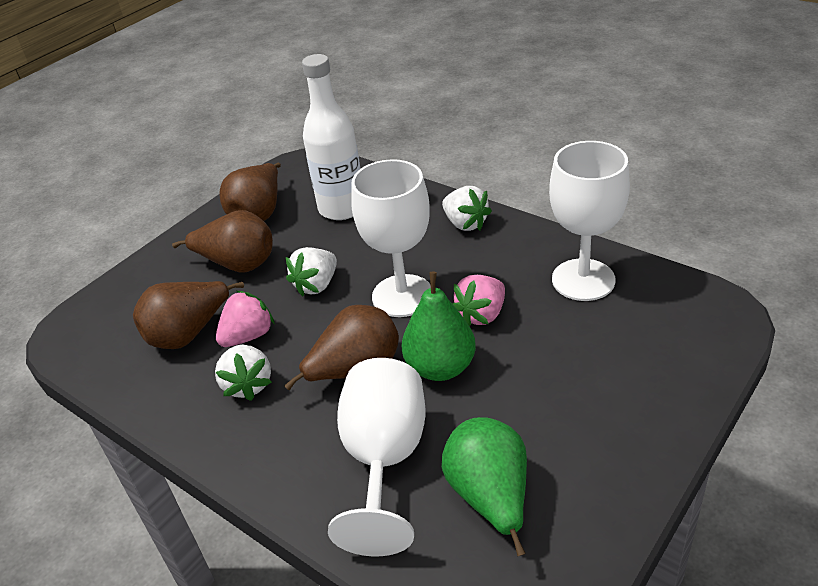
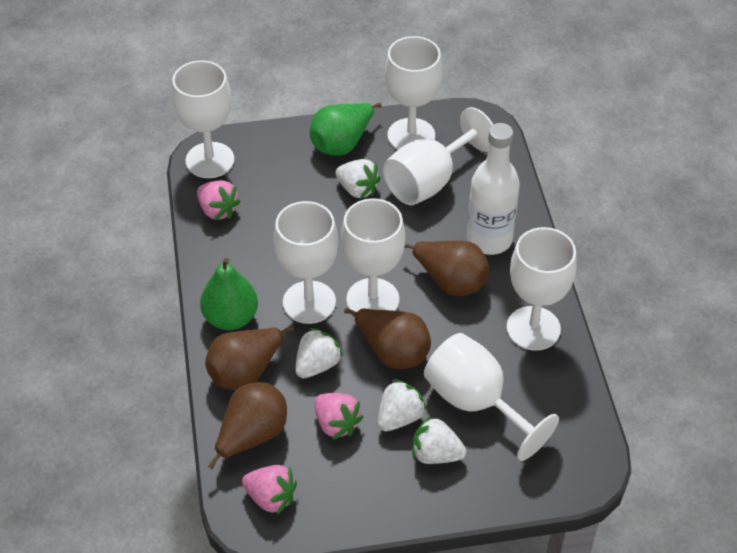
pink strawberry: [216,291,275,347] [452,275,505,326] = 2 -> [197,180,241,220] [242,465,297,515] [314,393,363,440] = 3
white goblet: [328,358,425,556] [351,159,431,317] [549,141,630,301] = 3 -> [172,60,234,178] [274,201,338,324] [341,198,405,312] [383,107,493,205] [385,36,443,150] [424,333,559,461] [506,227,577,351] = 7
white strawberry: [215,345,272,401] [286,247,337,297] [442,186,492,231] = 3 -> [295,328,343,378] [335,159,381,199] [377,379,427,431] [413,415,466,464] = 4

